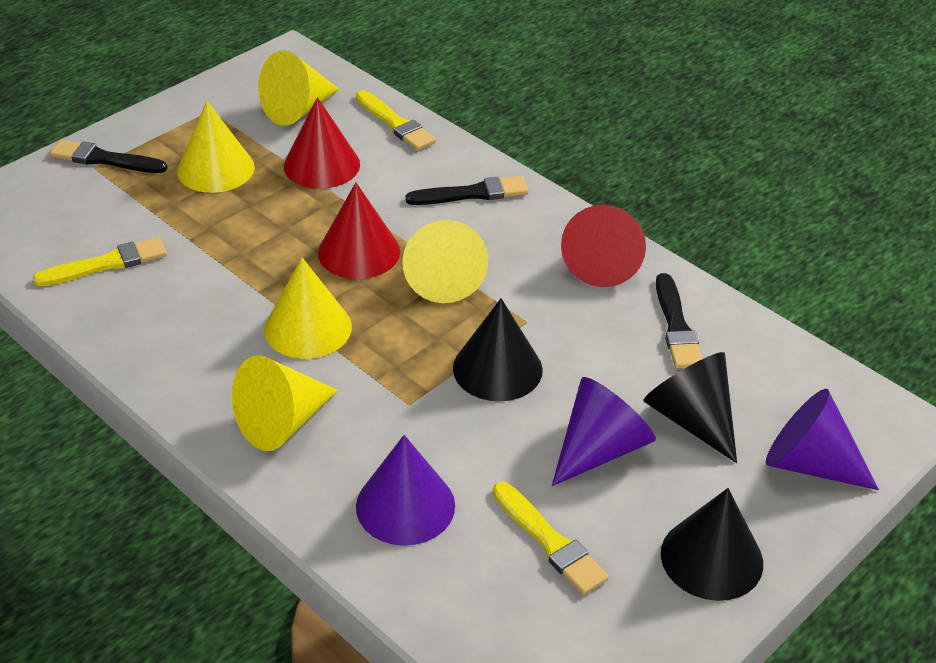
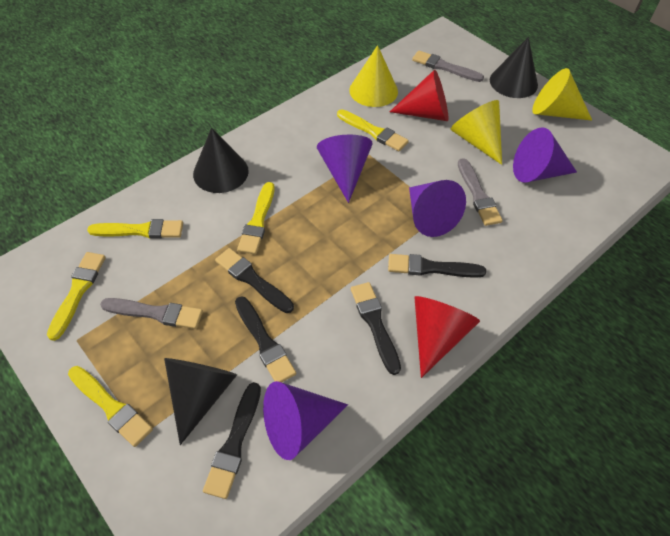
black brush: [50,140,167,173] [405,176,528,205] [656,273,702,369] = 3 -> [203,382,261,499] [215,248,294,313] [235,296,296,382] [351,282,401,375] [388,254,486,278] = 5
grey brush: none = 0 -> [100,298,203,329] [412,50,484,82] [458,158,503,226] = 3
purple cone: [356,435,455,546] [552,377,656,486] [766,389,879,490] = 3 -> [263,381,348,460] [317,134,373,203] [409,180,466,237] [513,127,577,183] = 4
red cone: [284,97,360,189] [318,182,400,279] [561,205,646,287] = 3 -> [390,70,448,121] [414,296,480,378] = 2
yellow brush: [33,237,167,286] [356,90,436,151] [493,482,609,595] = 3 -> [47,252,106,341] [68,366,153,447] [87,219,183,239] [237,182,275,254] [337,109,409,151] = 5
yellow cone: [177,101,255,193] [232,355,338,451] [258,50,339,126] [264,258,352,359] [402,220,488,303] = 5 -> [349,45,398,107] [451,100,502,165] [532,68,592,121] = 3

